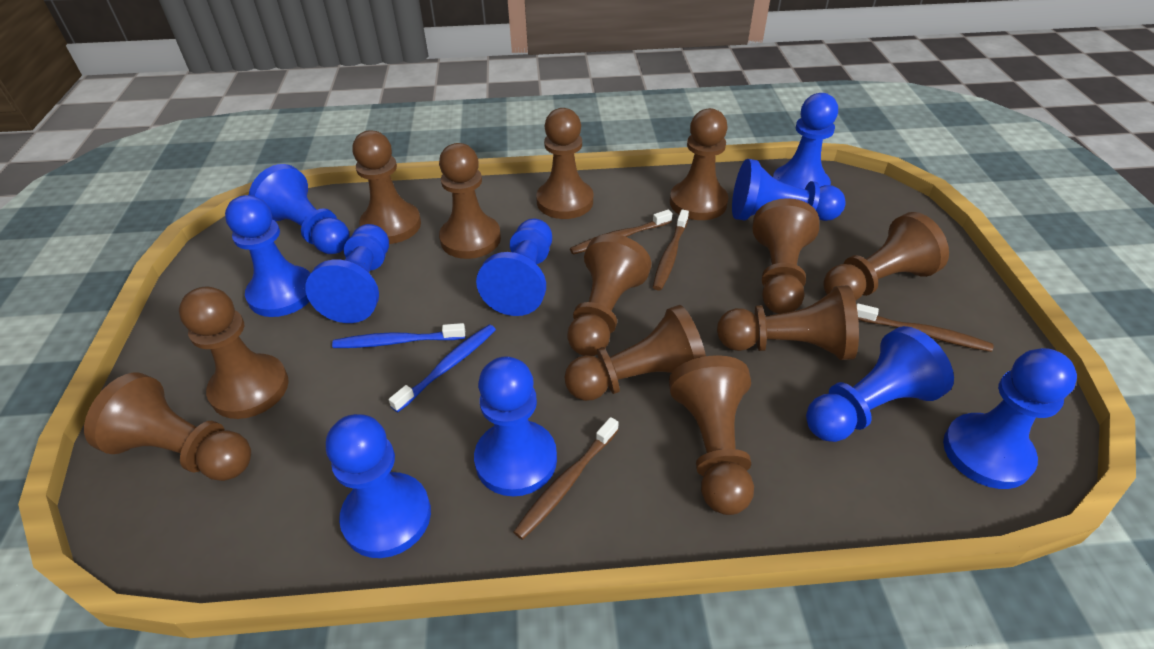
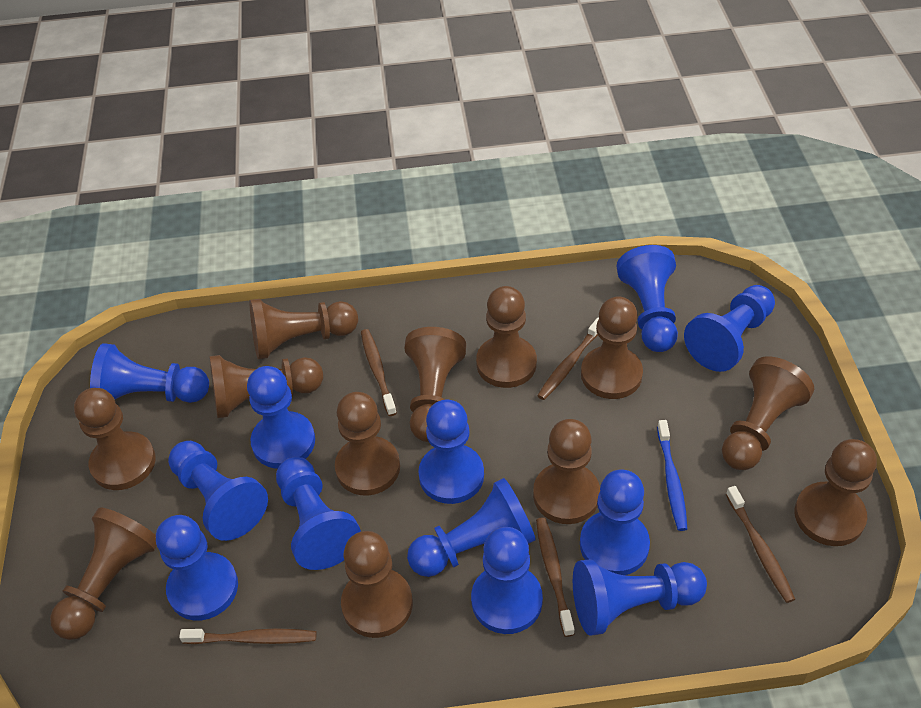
blue pawn: [225,195,311,317] [249,164,350,254] [305,224,389,323] [326,414,431,558] [474,356,557,496] [476,218,552,316] [732,159,846,221] [773,93,838,189] [806,326,954,442] [943,348,1077,489] = 10 -> [90,343,209,403] [156,515,238,621] [168,441,268,541] [247,366,315,469] [276,457,361,570] [407,478,536,577] [418,400,484,504] [471,527,543,634] [573,559,707,636] [580,469,650,575] [616,245,678,352] [684,285,775,372] = 12
blue toothbrush: [332,323,465,348] [389,325,496,412] = 2 -> [657,420,687,531] = 1
brown toothbrush: [514,417,619,540] [570,209,672,255] [653,209,689,291] [856,303,994,352] = 4 -> [179,628,316,644] [361,329,397,416] [536,517,574,637] [537,318,599,400] [726,486,795,603] = 5

